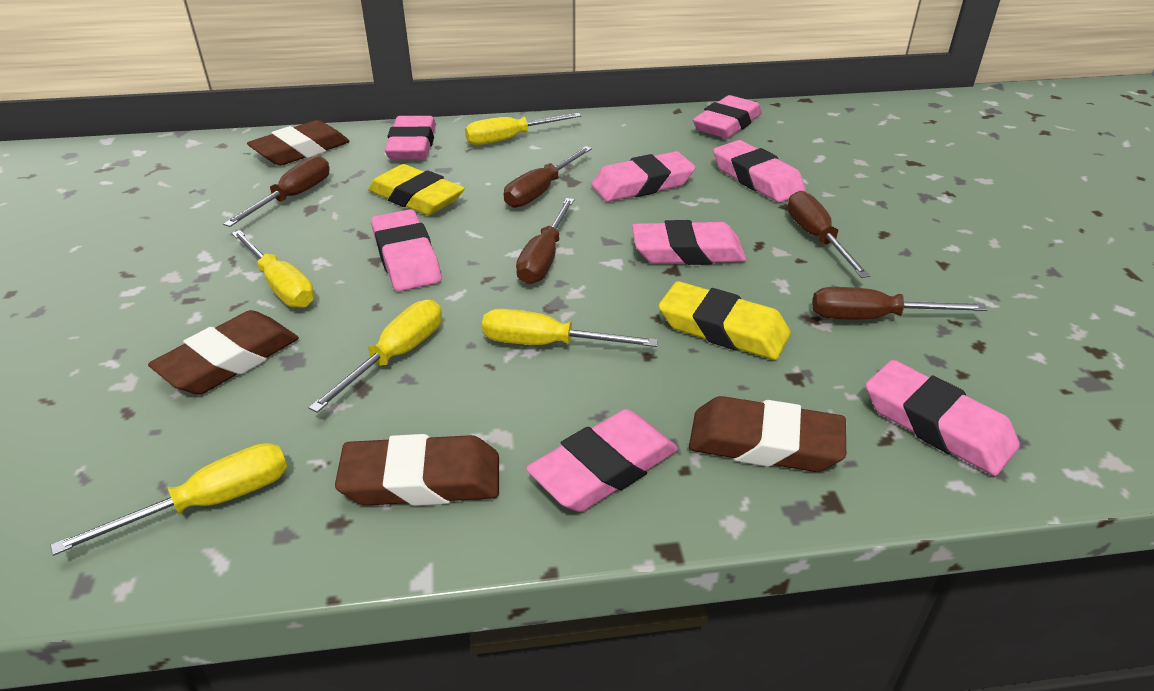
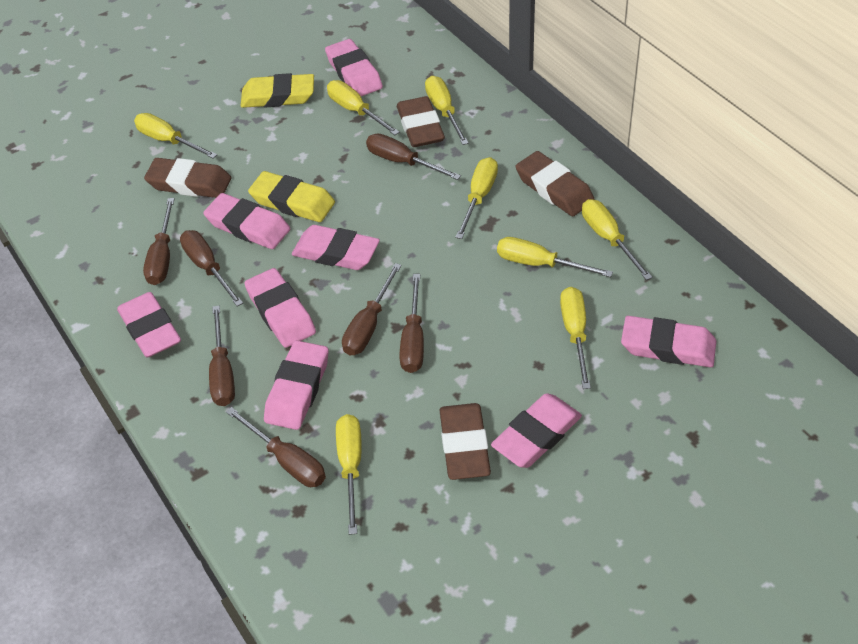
brown screwdriver: [223,156,330,227] [504,146,592,208] [516,198,574,284] [787,191,870,278] [812,287,987,319] = 5 -> [143,198,175,285] [180,230,243,307] [209,306,235,406] [226,407,326,487] [342,263,402,355] [366,134,461,180] [399,274,424,373] = 7
yellow screwdriver: [50,443,287,556] [231,230,314,308] [308,300,442,413] [465,113,582,145] [482,309,658,347] = 5 -> [134,113,217,159] [327,80,400,135] [336,414,362,535] [425,76,469,145] [455,157,498,239] [497,237,613,277] [560,287,591,389] [582,199,653,280] = 8

